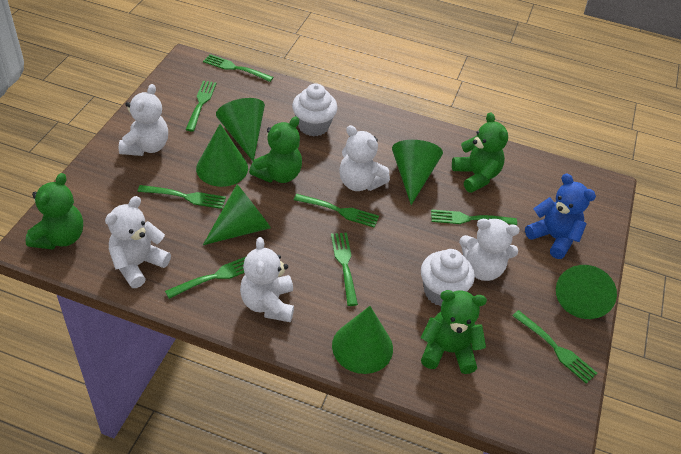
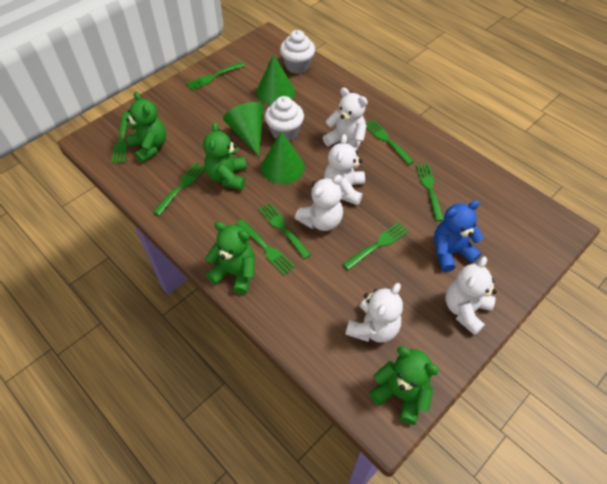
green cone: [196,124,248,187] [203,184,271,245] [216,98,265,161] [332,306,393,374] [392,140,443,205] [556,265,617,319] = 6 -> [223,102,264,157] [256,54,295,105] [261,131,305,184] = 3

